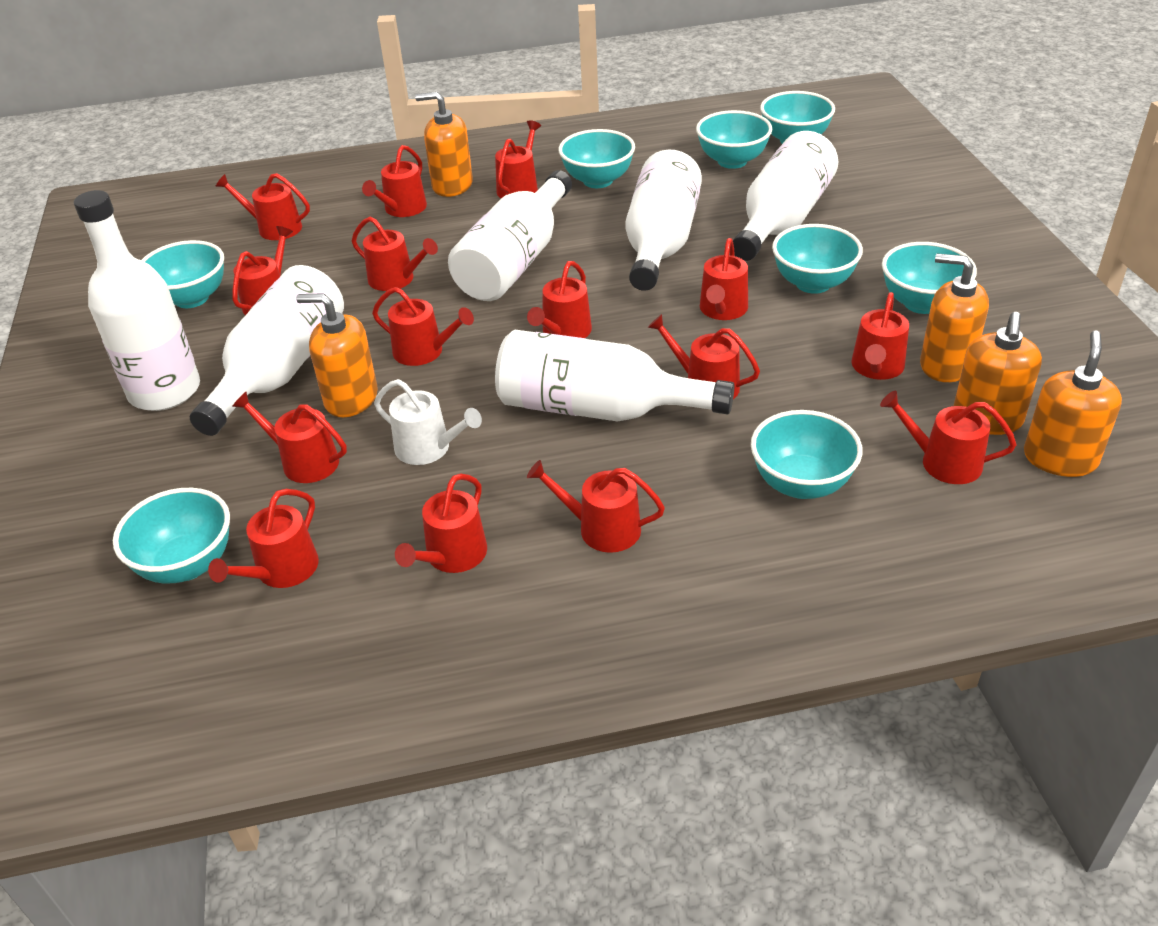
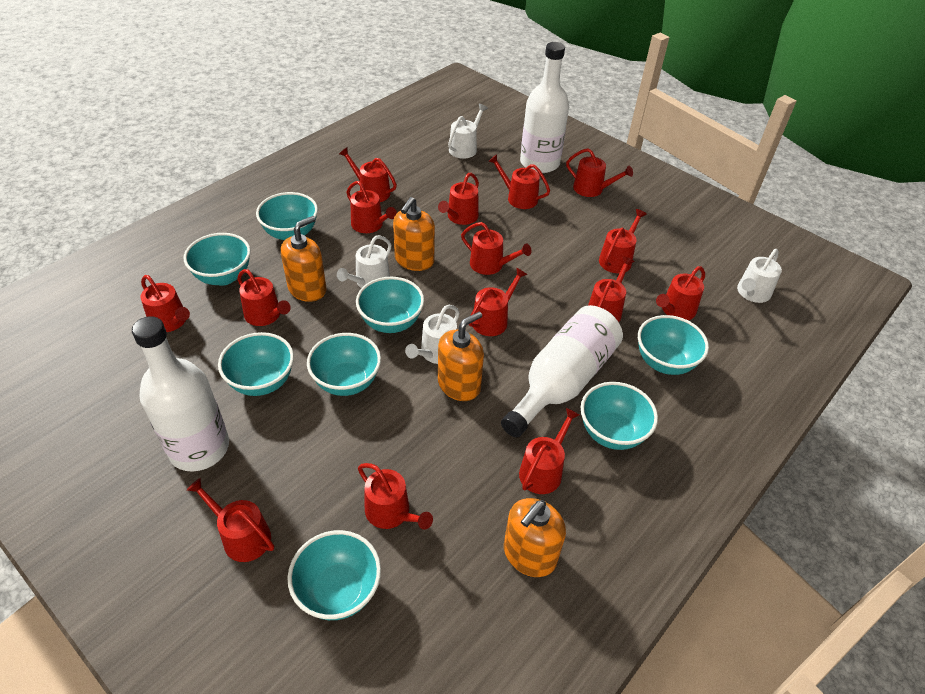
orange soap dispenser: [296,293,378,417] [415,92,473,197] [920,254,989,382] [954,312,1042,435] [1024,330,1122,477] = 5 -> [281,216,326,302] [393,197,435,271] [438,312,484,401] [504,498,566,577] = 4
white bottle: [74,190,200,411] [190,265,344,436] [448,170,572,301] [495,330,734,422] [625,150,702,291] [733,131,838,261] = 6 -> [132,316,229,472] [501,305,623,437] [520,42,569,173] = 3
white watering can: [374,379,482,465] = 1 -> [337,235,391,288] [405,305,460,364] [448,104,488,159] [737,249,782,303] = 4

